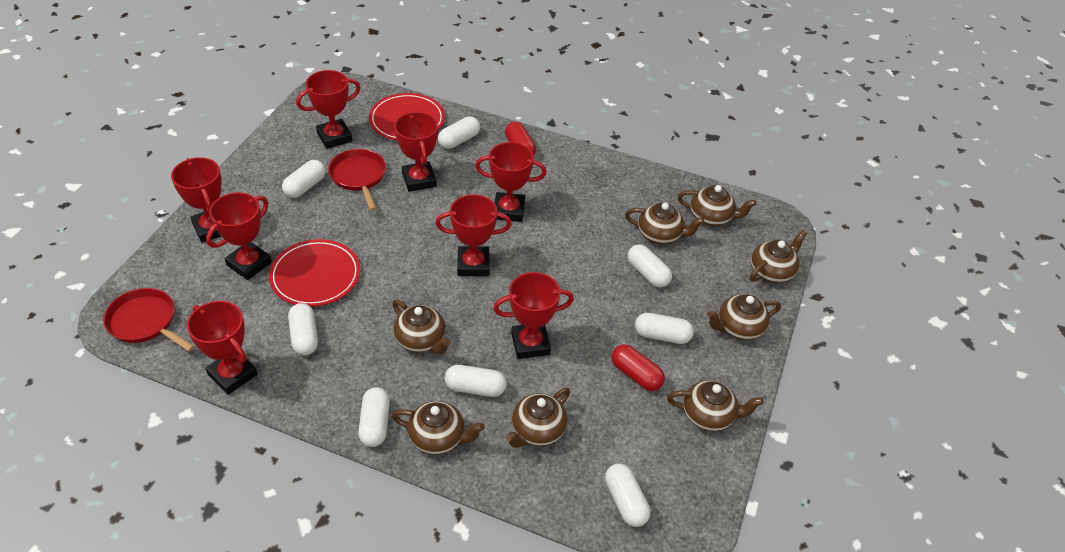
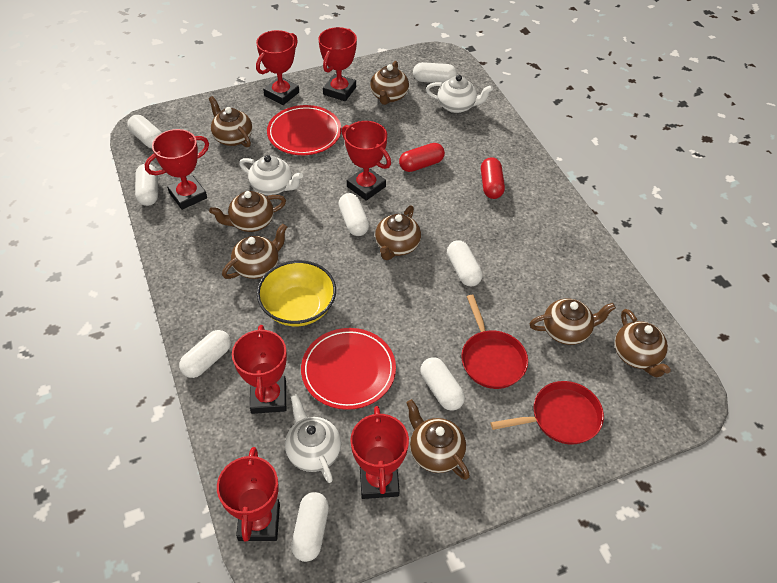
red trophy: [171,157,222,243] [187,301,257,395] [206,192,272,280] [296,70,361,149] [394,112,438,192] [435,194,512,276] [475,142,546,222] [493,272,574,359] = 8 -> [145,129,209,210] [217,447,280,541] [232,325,287,414] [256,30,299,105] [318,27,357,101] [342,121,391,201] [350,406,409,499] = 7
white teapot: none = 0 -> [239,155,303,195] [285,394,341,483] [426,75,493,113] = 3
yellow bowl: none = 0 -> [257,260,336,326] = 1

